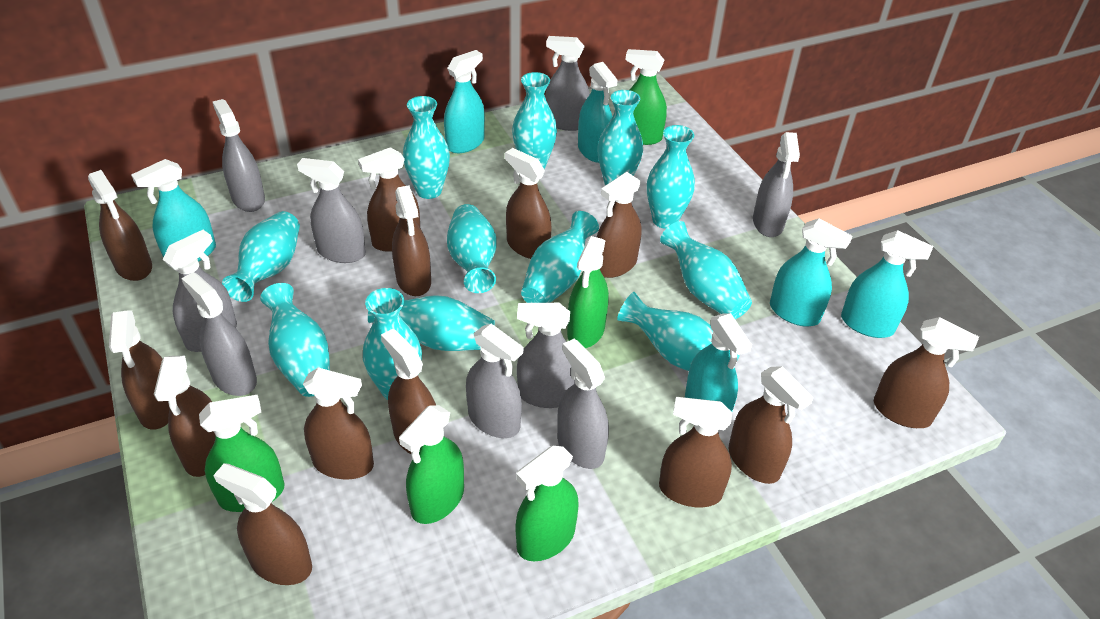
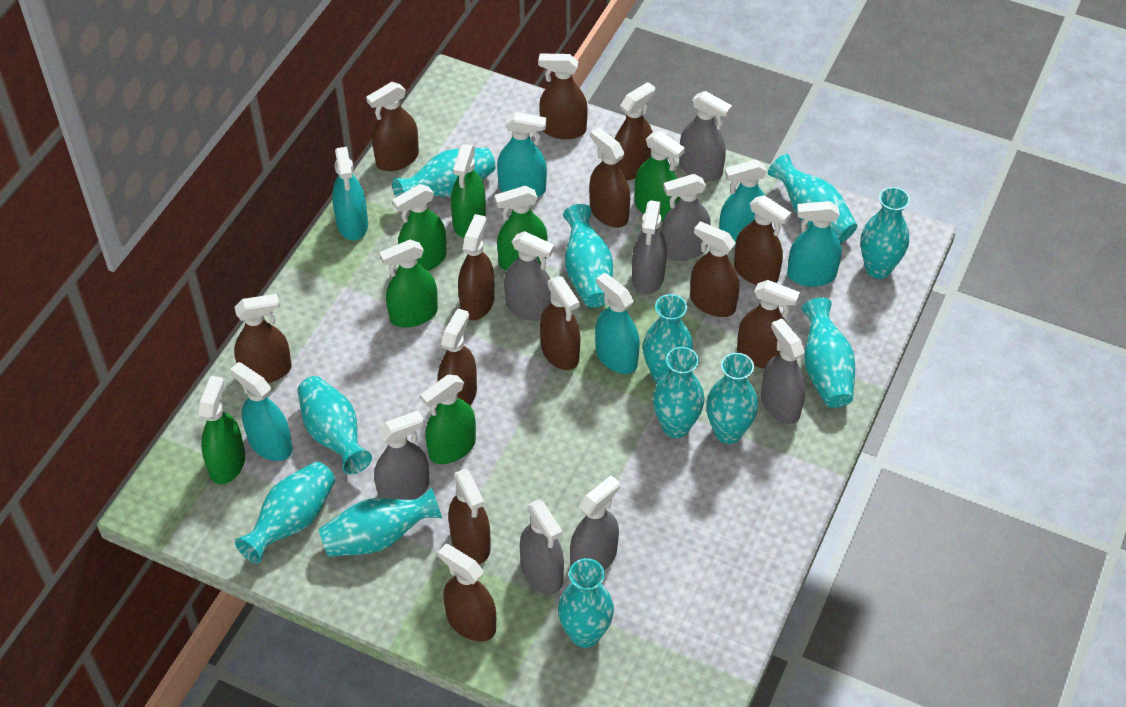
green spray bottle: [199,395,284,512] [399,405,464,524] [516,446,579,561] [567,236,609,348] [625,49,667,145] = 5 -> [199,376,245,484] [380,240,438,328] [392,184,447,271] [421,375,476,464] [451,144,486,238] [494,186,548,271] [635,131,685,222] = 7
grey spray bottle: [162,230,237,352] [181,272,257,396] [213,99,265,212] [297,158,366,263] [466,324,523,438] [517,302,575,408] [545,36,590,131] [557,339,609,469] [753,132,800,237] = 9 -> [374,410,429,500] [504,231,555,321] [520,499,564,594] [570,475,620,570] [632,200,667,295] [661,174,711,261] [679,91,732,181] [761,318,806,424] = 8

